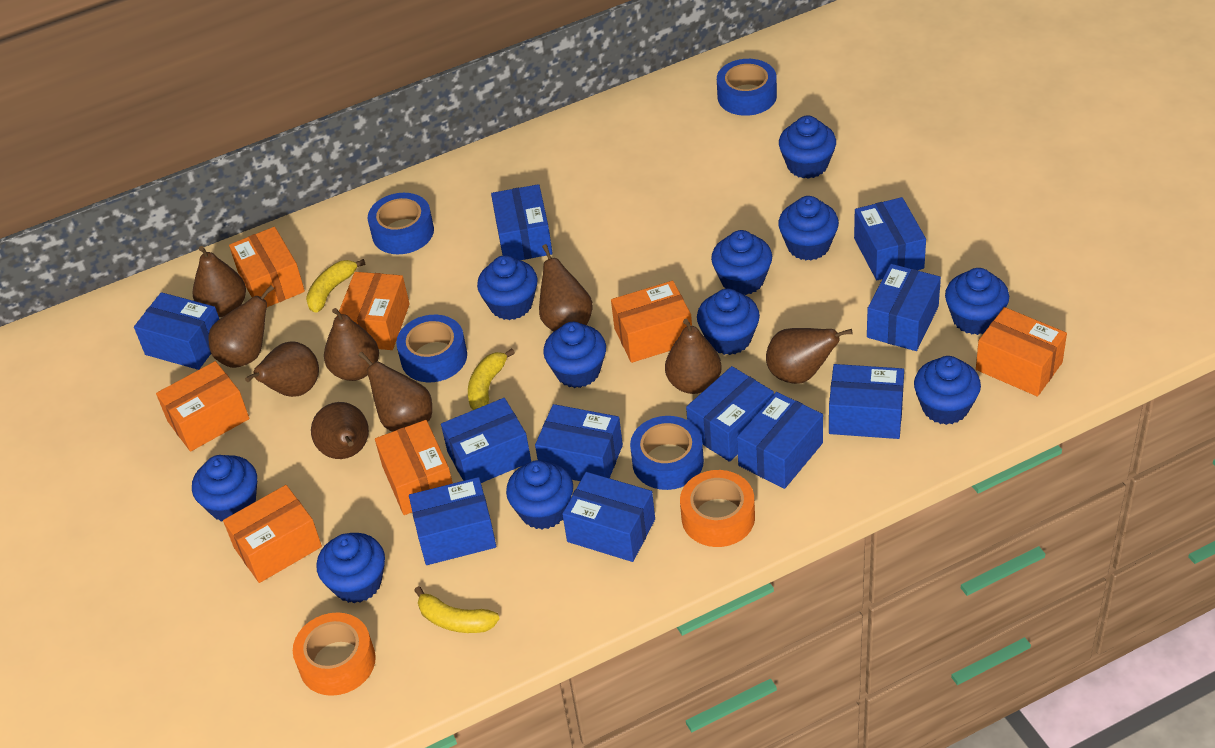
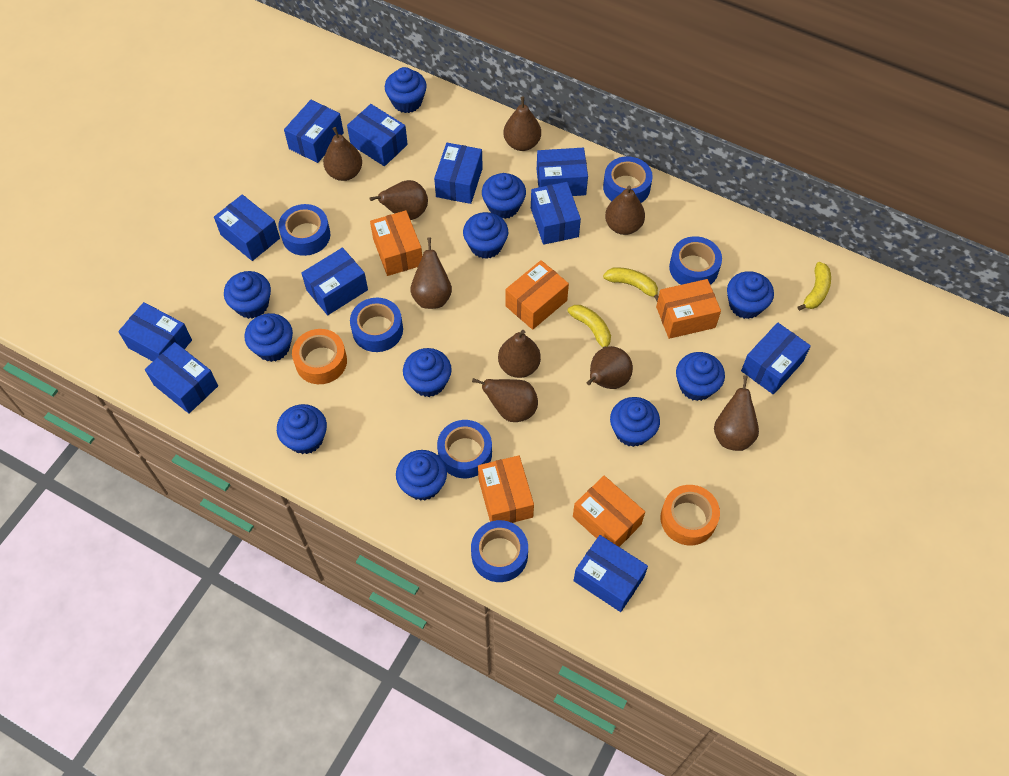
blue tape: [368,193,434,254] [396,315,467,382] [630,416,704,490] [717,59,777,116] = 4 -> [278,204,330,256] [350,298,403,352] [437,420,492,478] [471,520,528,582] [603,156,653,203] [669,236,722,285] = 6
orange box: [156,361,249,452] [223,485,322,583] [229,227,305,307] [337,272,410,350] [375,420,453,515] [611,281,692,363] [976,307,1067,397] = 7 -> [370,210,422,276] [478,455,534,523] [506,260,569,330] [573,476,645,547] [656,279,721,339] = 5

